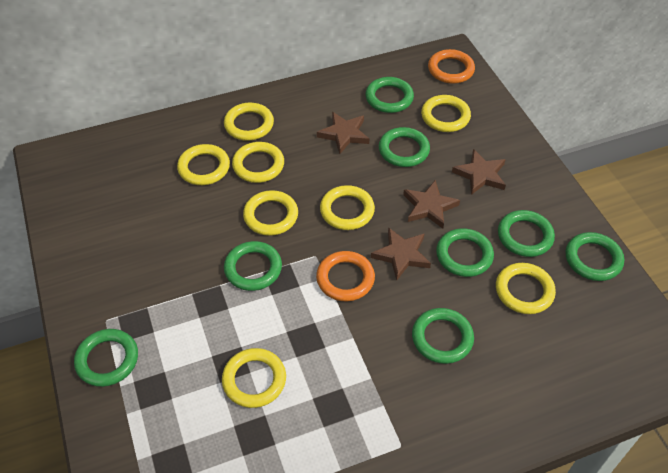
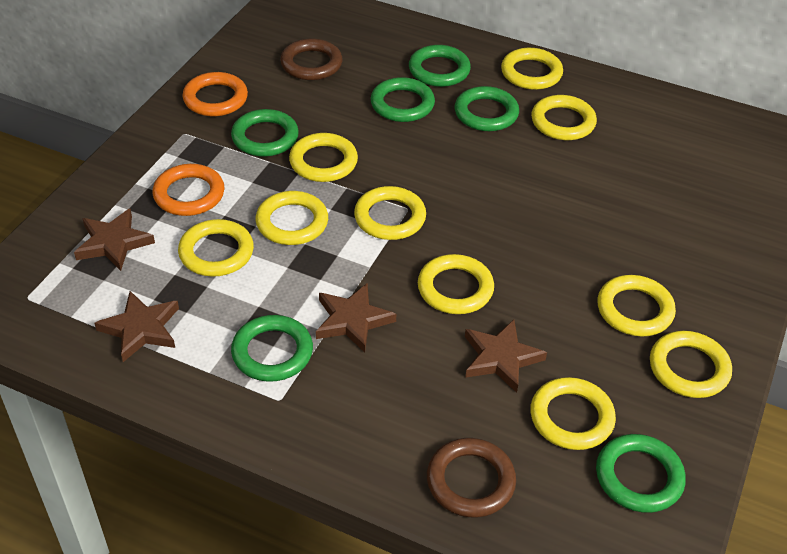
brown ring: none = 0 -> [280,39,342,80] [427,438,516,517] = 2
green ring: [74,329,138,387] [224,241,282,291] [365,77,414,113] [379,127,430,167] [412,308,474,364] [436,228,494,277] [498,210,555,257] [565,232,624,281] = 8 -> [231,109,299,157] [231,315,313,382] [371,77,435,122] [409,45,471,87] [455,86,519,131] [596,434,686,513] = 6
yellow ring: [177,144,230,185] [222,348,286,408] [224,103,274,141] [232,142,284,183] [243,190,298,236] [320,185,375,230] [421,95,471,132] [496,263,556,314] = 8 -> [178,219,254,277] [255,191,328,245] [289,133,358,182] [354,186,426,240] [418,254,494,314] [501,48,563,90] [530,377,616,450] [531,95,597,140] [597,275,676,337] [650,331,732,398] = 10

